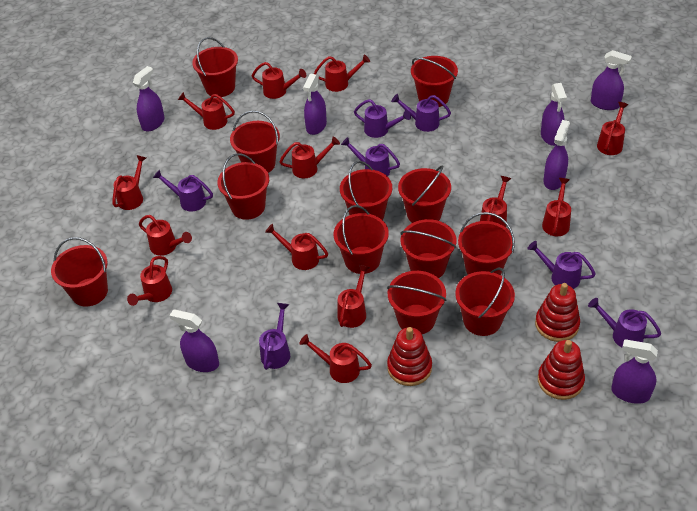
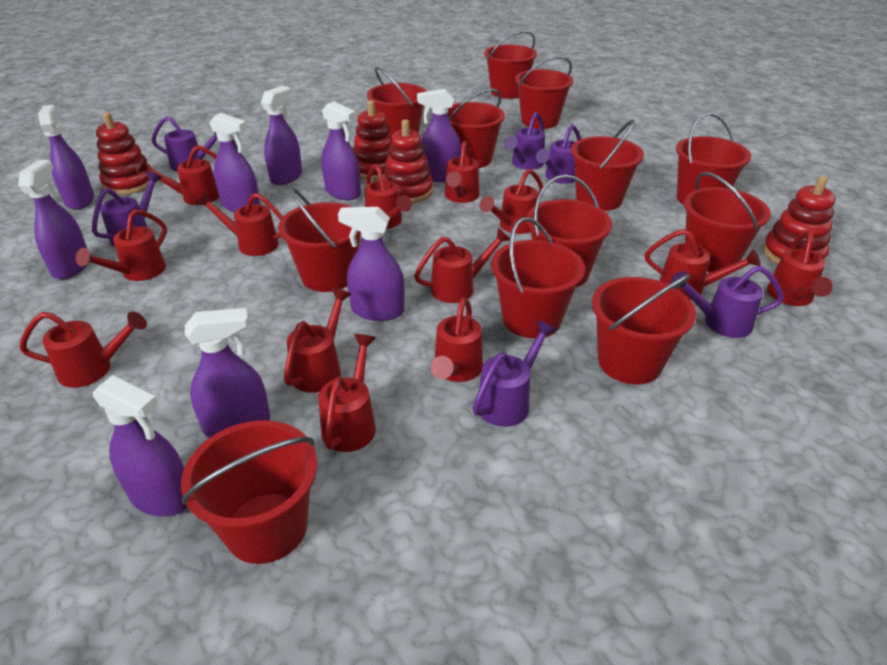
purple spray bottle: [133,66,165,131] [169,309,219,372] [303,73,327,135] [541,83,567,146] [543,120,570,190] [591,50,632,110] [611,339,658,404] = 7 -> [18,160,87,279] [38,105,94,210] [93,375,188,517] [185,308,270,438] [209,113,260,212] [261,86,302,185] [321,101,361,200] [338,207,405,321] [417,89,461,182] = 9
purple watering can: [153,169,213,212] [259,303,290,370] [341,137,400,177] [354,99,411,138] [391,94,451,132] [527,241,596,289] [588,298,661,347] = 7 -> [92,171,162,246] [152,116,217,172] [473,320,557,427] [504,112,545,170] [536,124,581,184] [670,266,784,338] = 6
red stacking toy: [387,327,432,386] [535,283,580,342] [538,340,585,400] = 3 -> [96,112,152,195] [353,100,392,181] [383,119,433,203] [762,176,836,264] = 4

